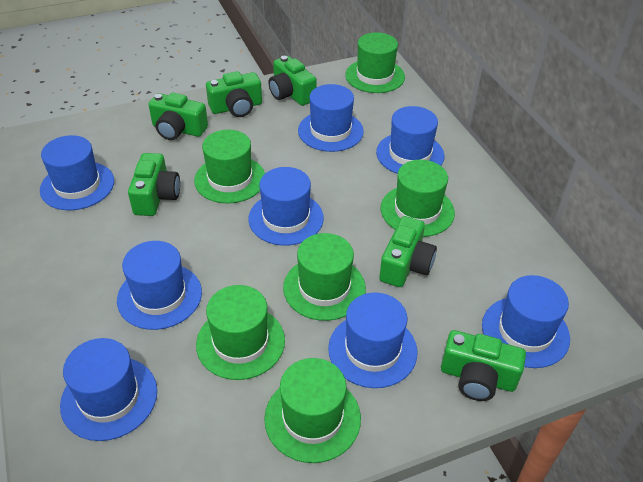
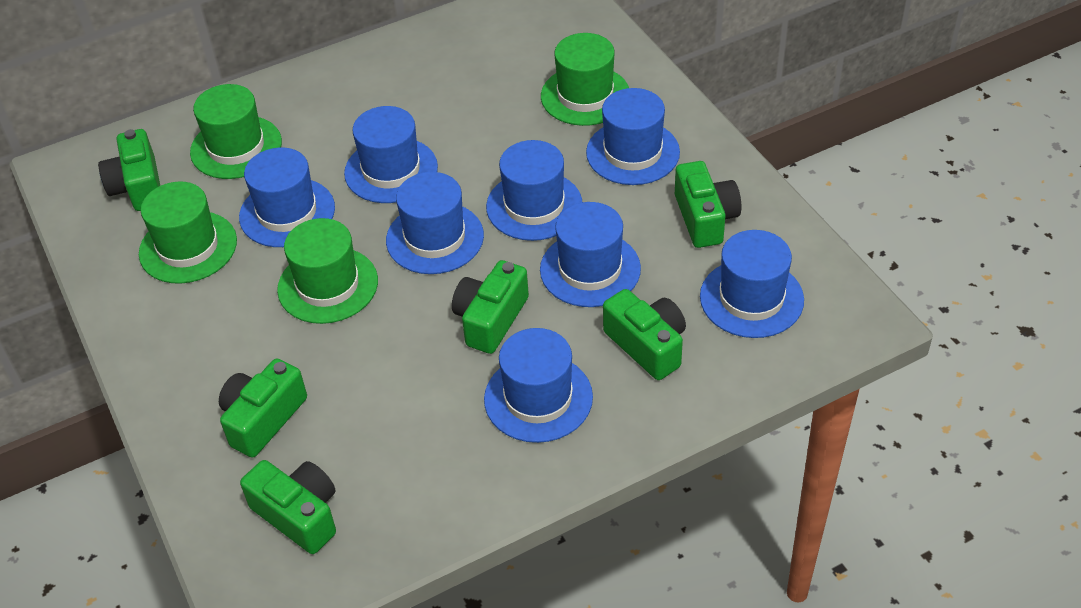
green hat: [194,130,265,203] [196,285,285,380] [264,358,361,463] [283,233,366,321] [345,32,405,93] [381,160,455,237] = 6 -> [139,182,237,284] [190,84,282,179] [277,218,378,324] [541,33,629,126] = 4

